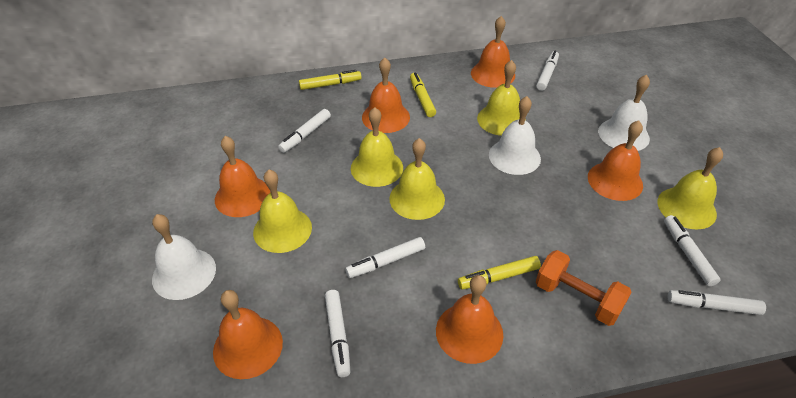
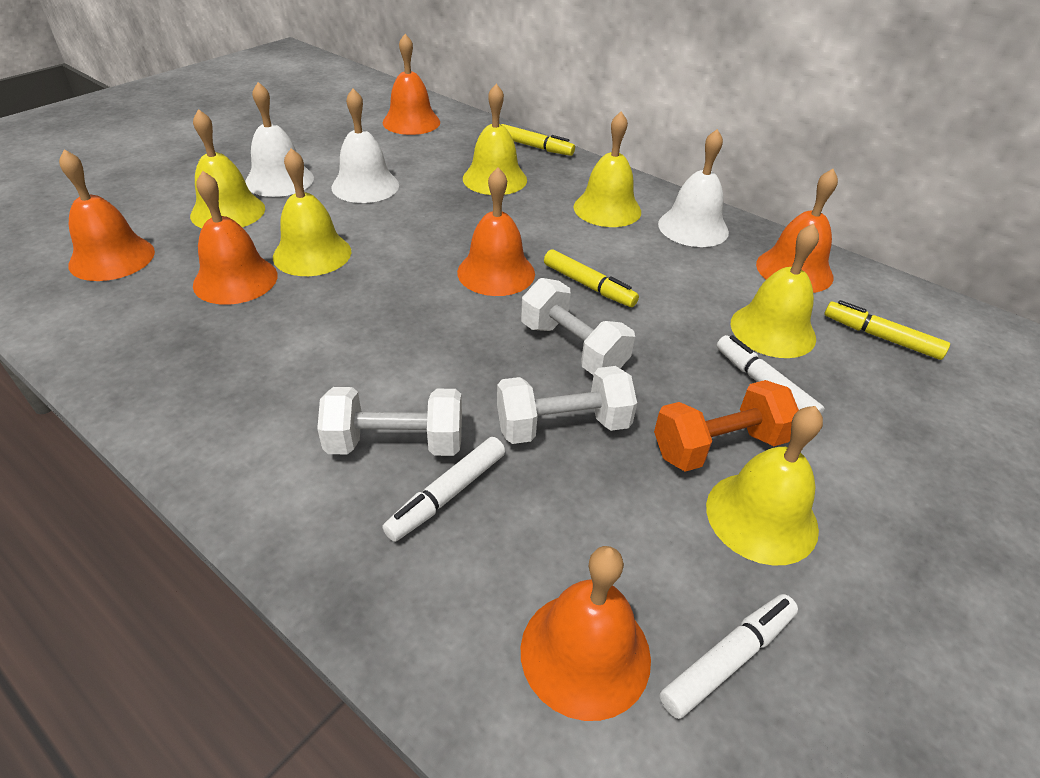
white dumbbell: none = 0 -> [317,387,462,456] [497,366,637,444] [521,278,635,375] = 3
white marker: [278,109,331,153] [325,290,351,377] [345,237,425,278] [536,51,559,91] [664,215,720,286] [668,290,766,315] = 6 -> [382,437,505,542] [660,594,798,719] [717,335,825,415] = 3
yellow bell: [253,170,312,253] [351,107,403,187] [389,138,445,220] [477,60,526,136] [657,147,723,230] = 5 -> [190,109,265,228] [273,148,351,276] [463,84,527,195] [573,112,641,227] [706,406,823,566] [731,223,819,358] = 6

